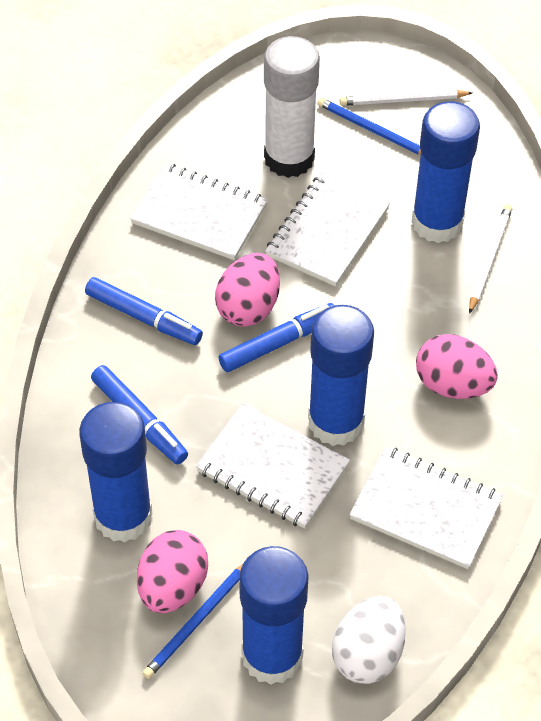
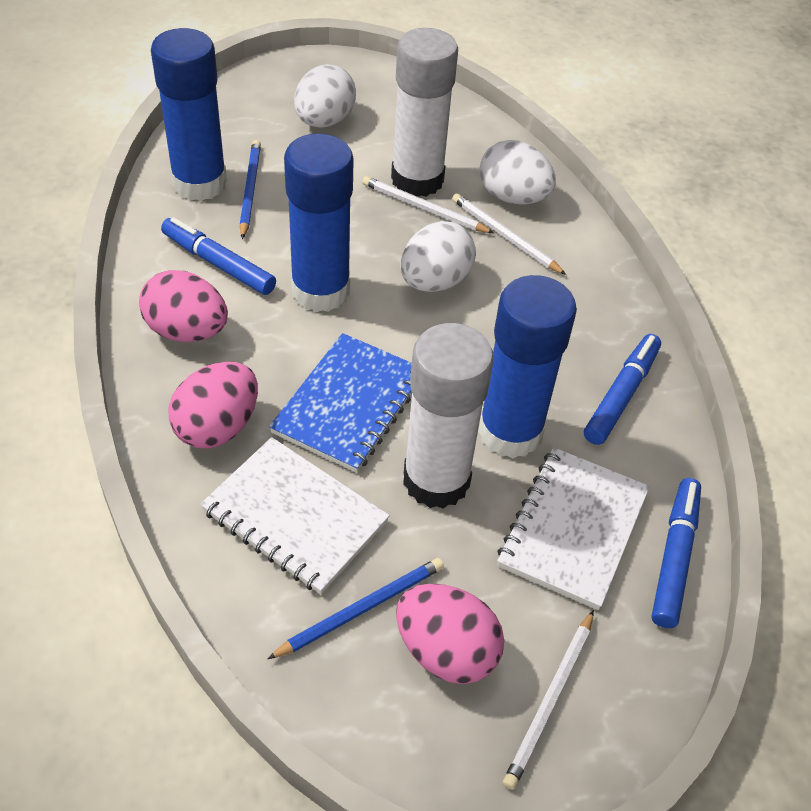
blue glue stick: [79,402,153,543] [239,546,309,685] [308,305,374,446] [411,101,480,243] = 4 -> [151,28,227,201] [284,134,354,312] [478,275,577,459] = 3
blue notebook: none = 0 -> [269,333,412,473] = 1
white egg: [332,596,406,684] = 1 -> [294,64,356,128] [401,221,476,292] [479,140,556,204] = 3
white glue stick: [264,36,320,178] = 1 -> [391,28,458,197] [403,323,494,509] = 2
white notebook: [130,163,268,260] [196,404,350,529] [265,173,390,286] [349,446,503,569] = 4 -> [200,437,390,594] [497,447,650,610] = 2
white pencil: [340,90,472,106] [469,204,512,314] = 2 -> [363,176,494,233] [452,193,566,275] [503,610,594,790] = 3

